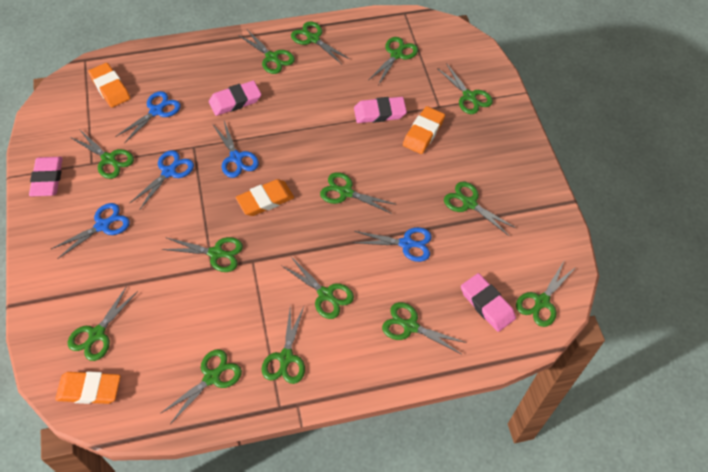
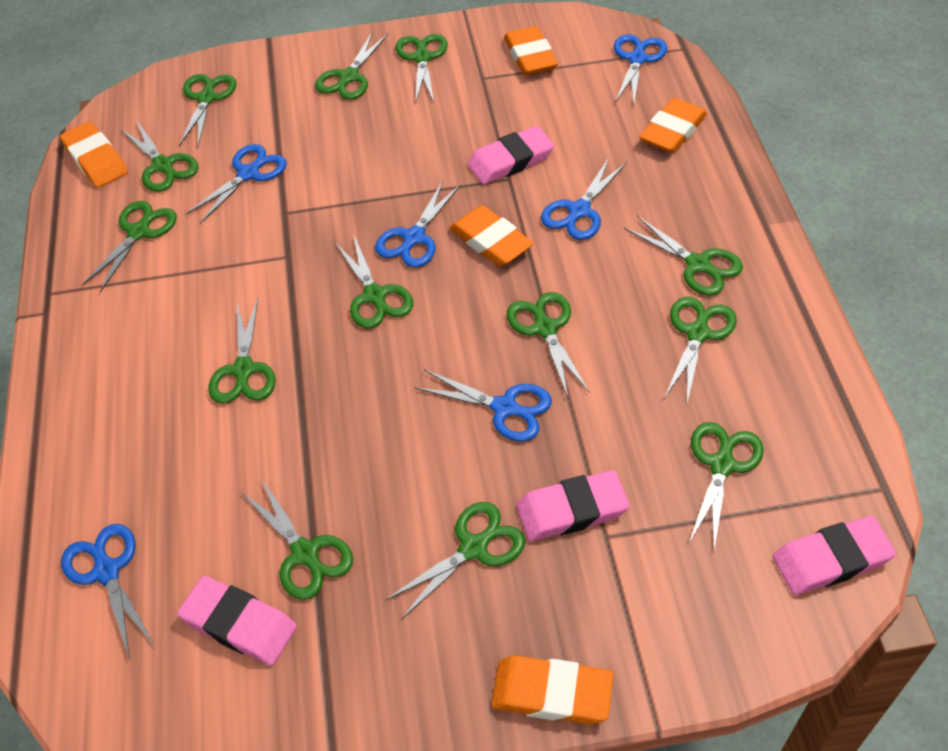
blue scissors: [51,203,130,259] [115,91,181,144] [129,150,194,210] [213,121,259,178] [354,227,432,262] = 5 -> [61,524,155,659] [185,144,286,224] [375,181,461,267] [415,369,552,442] [541,156,627,240] [614,34,667,105] = 6
green scissors: [68,286,138,361] [70,129,134,179] [160,349,242,424] [161,237,243,272] [238,29,295,74] [262,306,305,384] [281,257,354,319] [291,21,350,64] [320,172,397,214] [369,37,418,85] [382,302,467,354] [437,63,493,114] [444,182,516,236] [516,261,577,327] = 14 -> [82,201,177,292] [120,120,199,192] [179,74,237,146] [209,298,276,404] [241,478,353,600] [315,31,388,100] [334,236,413,328] [385,502,525,620] [395,34,448,104] [507,292,590,397] [624,215,743,295] [664,297,737,403] [689,422,764,549] = 13
orange eraser: [55,371,120,404] [88,63,130,108] [235,179,294,216] [403,106,445,154] = 4 -> [60,122,128,188] [449,205,534,266] [491,656,613,724] [504,26,558,75] [639,98,707,153] = 5

